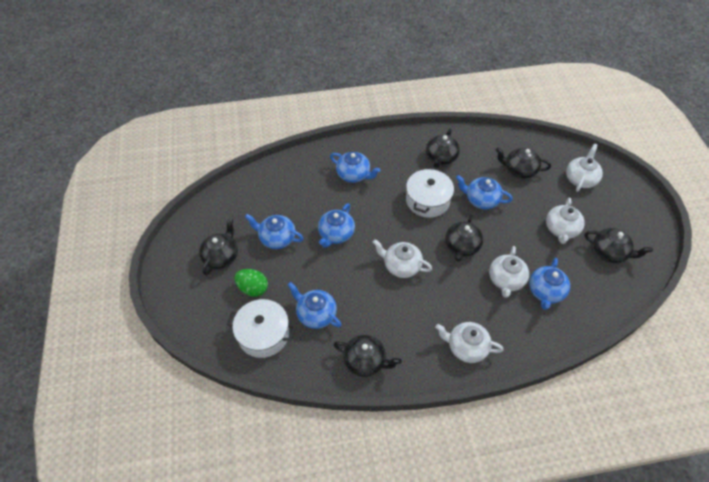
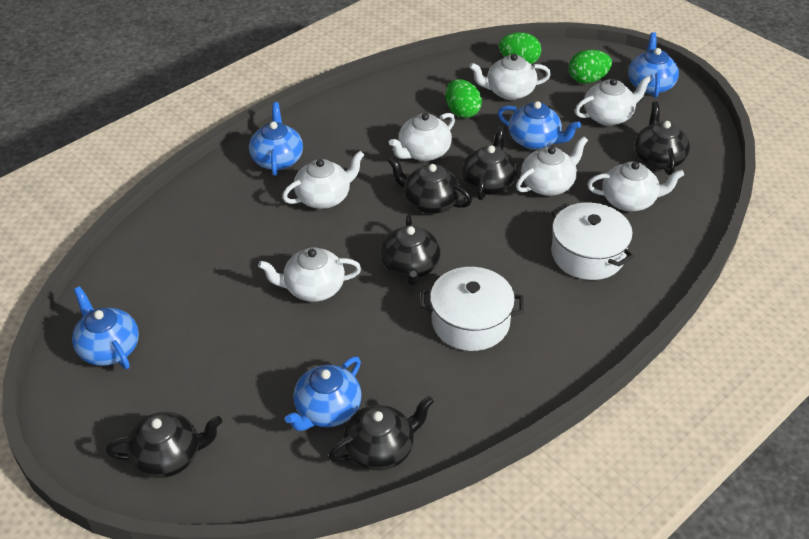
blue teapot: [245,214,304,249] [287,282,342,329] [318,203,355,248] [330,152,380,183] [456,175,513,209] [529,258,570,310] = 6 -> [72,286,139,369] [249,102,303,176] [285,357,362,431] [498,101,581,149] [628,32,679,98] = 5
green egg: [235,269,268,297] = 1 -> [445,79,482,118] [499,32,541,64] [569,50,612,83] = 3
white teapot: [372,239,432,278] [435,322,503,363] [489,246,529,298] [546,198,585,244] [566,144,603,192] = 5 -> [258,247,361,302] [282,151,364,209] [389,113,455,161] [469,54,551,100] [516,136,588,196] [575,75,652,126] [587,161,684,212] = 7

